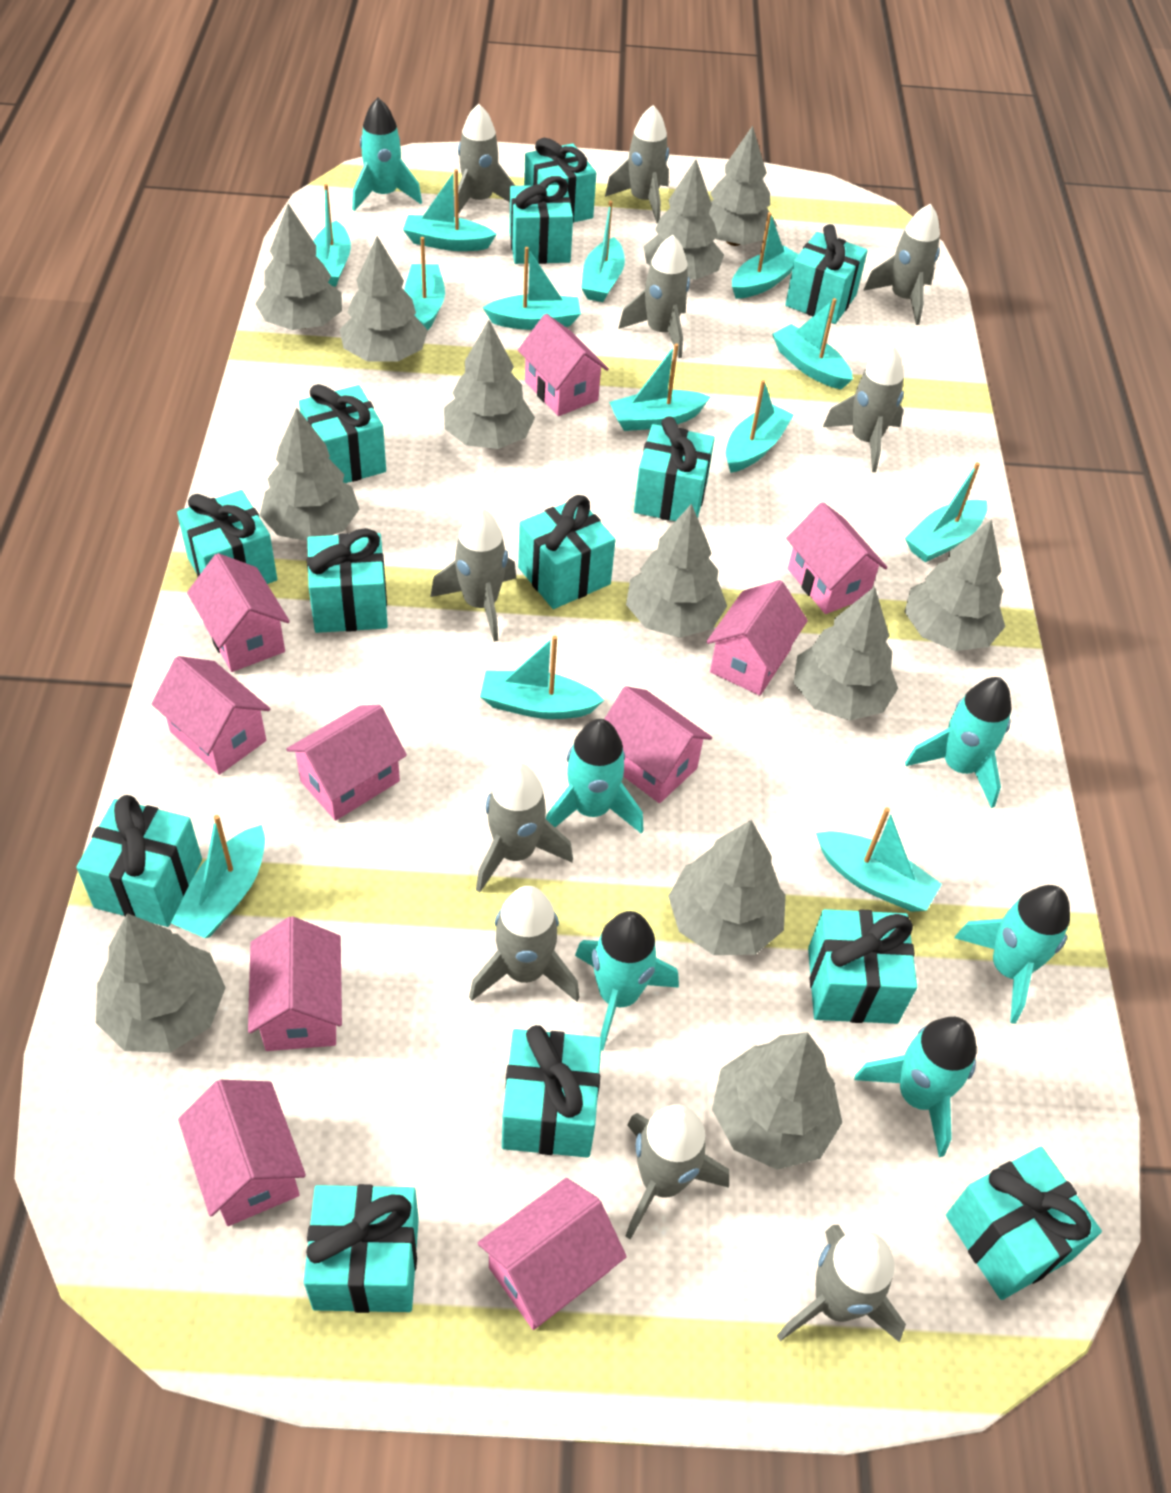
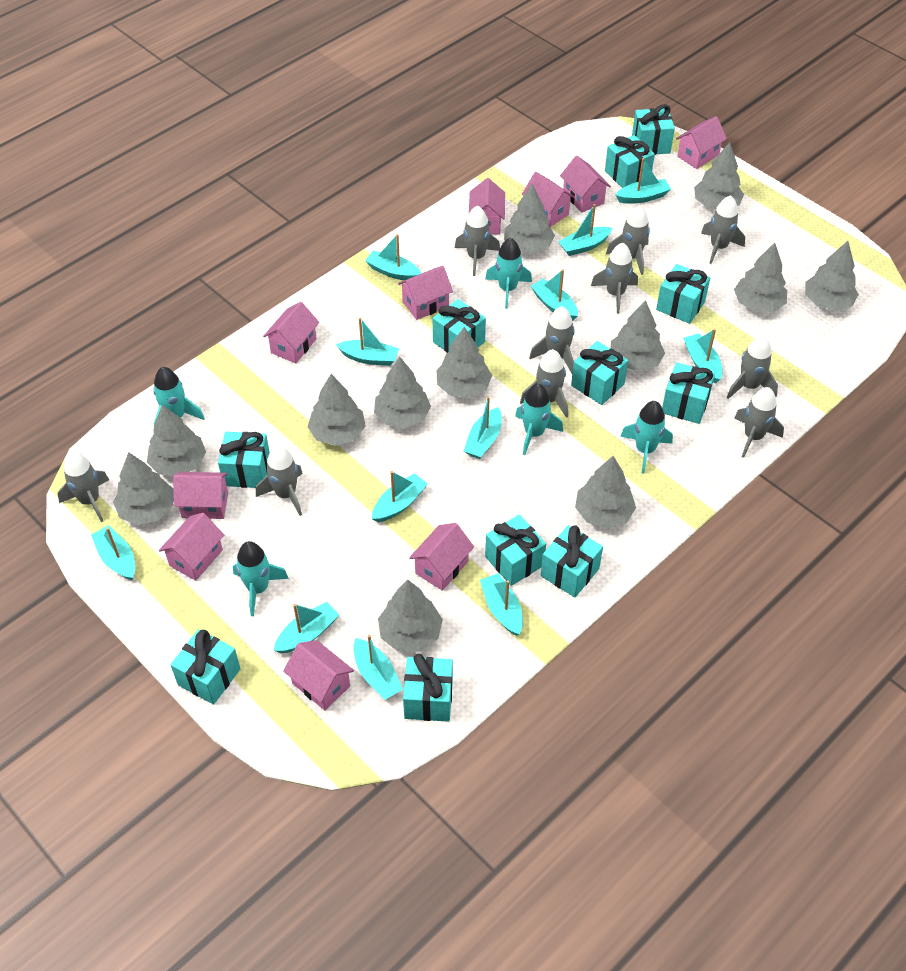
turquoise boat: [171,815,265,938] [313,184,351,287] [403,169,497,251] [404,237,445,330] [480,635,604,719] [483,247,581,330] [581,201,625,302] [609,343,710,431] [725,380,794,473] [732,212,799,299] [772,298,853,390] [816,807,942,912] [905,462,988,562] = 13 -> [91,525,135,580] [273,602,339,653] [336,318,399,366] [353,635,403,700] [365,234,422,280] [372,471,428,522] [464,397,502,459] [480,573,523,636] [531,269,578,321] [558,204,613,256] [615,158,671,204] [683,329,723,383] = 12
turquoise gift: [76,795,202,927] [177,490,277,584] [299,384,386,483] [304,1184,419,1313] [307,528,388,633] [502,1025,602,1158] [509,176,573,264] [518,495,616,609] [524,138,596,223] [634,416,715,521] [785,224,868,324] [808,909,917,1024] [946,1147,1102,1300] = 13 -> [170,629,240,705] [218,431,270,488] [403,654,453,722] [433,299,486,353] [485,514,546,586] [541,525,603,597] [571,341,628,405] [605,135,655,188] [632,104,675,155] [656,264,710,324] [662,362,715,424] = 11
turquoise rocket: [352,97,422,211] [546,719,644,834] [575,911,679,1051] [854,1017,977,1157] [905,677,1012,808] [954,885,1070,1024] = 6 -> [153,367,205,423] [233,541,289,616] [485,238,532,309] [515,384,563,455] [620,401,673,474] = 5

